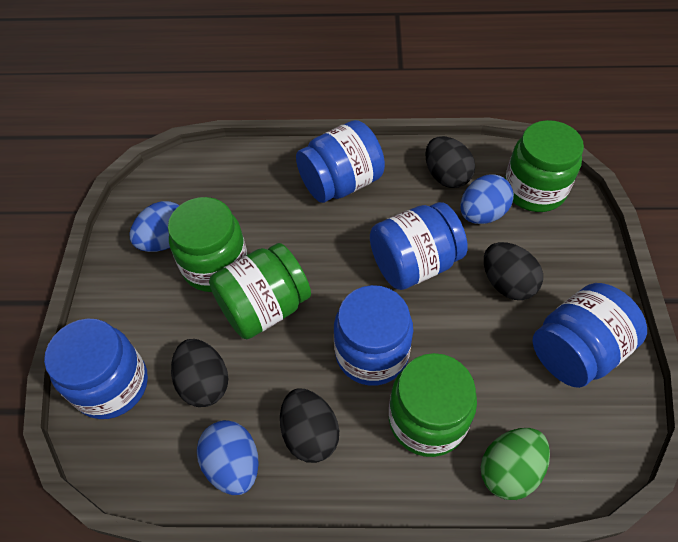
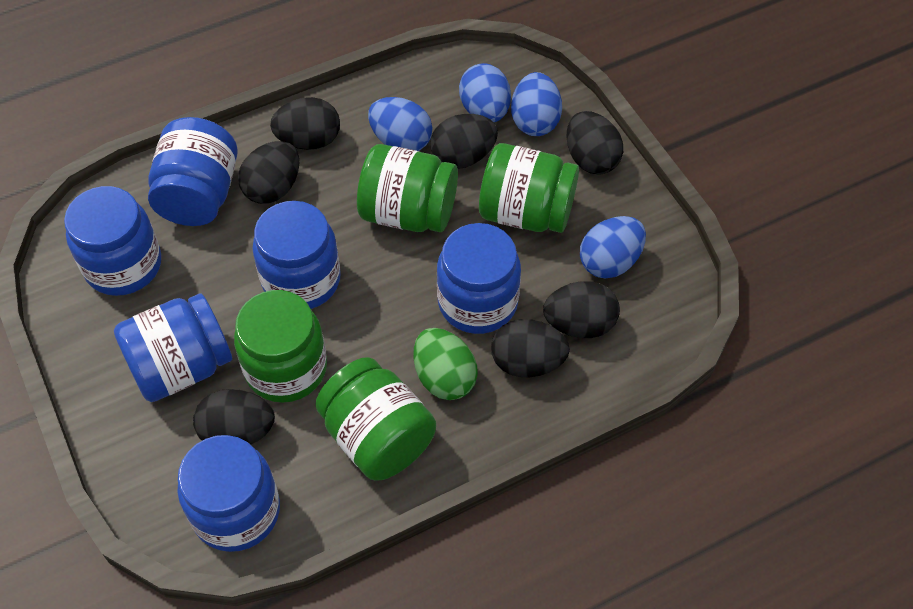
black egg: [171,339,229,407] [280,388,339,463] [425,136,475,188] [484,242,543,300] = 4 -> [193,389,275,445] [238,141,300,204] [270,97,340,150] [430,114,498,169] [491,319,570,377] [543,281,620,338] [566,111,623,175] = 7
blue egg: [129,201,179,252] [197,420,259,495] [460,175,514,224] = 3 -> [368,97,433,151] [459,63,511,122] [511,72,562,136] [580,216,646,279] = 4
blue jar: [44,318,148,419] [296,120,385,203] [334,285,413,386] [370,202,468,290] [532,283,647,388] = 5 -> [64,186,161,296] [114,293,232,402] [148,117,238,226] [177,435,280,552] [252,201,341,309] [437,223,521,334] = 6

